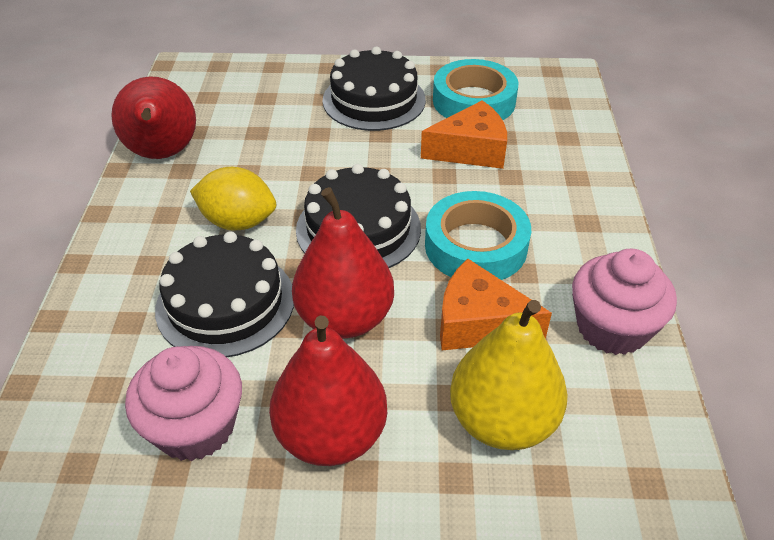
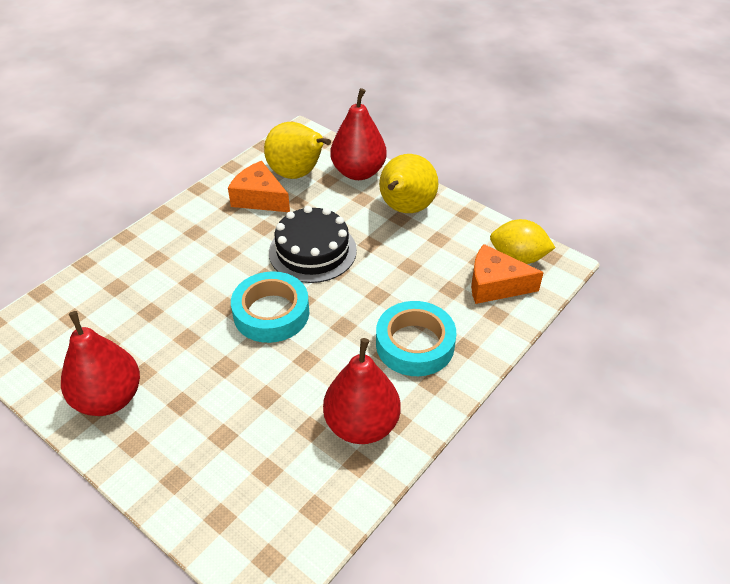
black cake: [155,231,294,357] [296,164,421,268] [323,47,426,131] = 3 -> [269,206,357,283] = 1
pink cupcake: [125,346,242,461] [572,249,677,355] = 2 -> none = 0
yellow pear: [450,300,568,450] = 1 -> [264,122,331,179] [379,154,438,213] = 2

